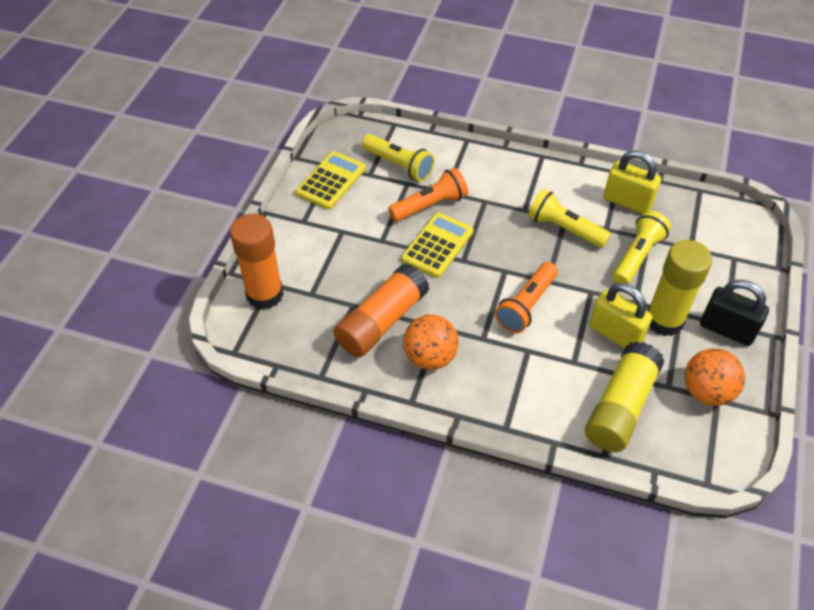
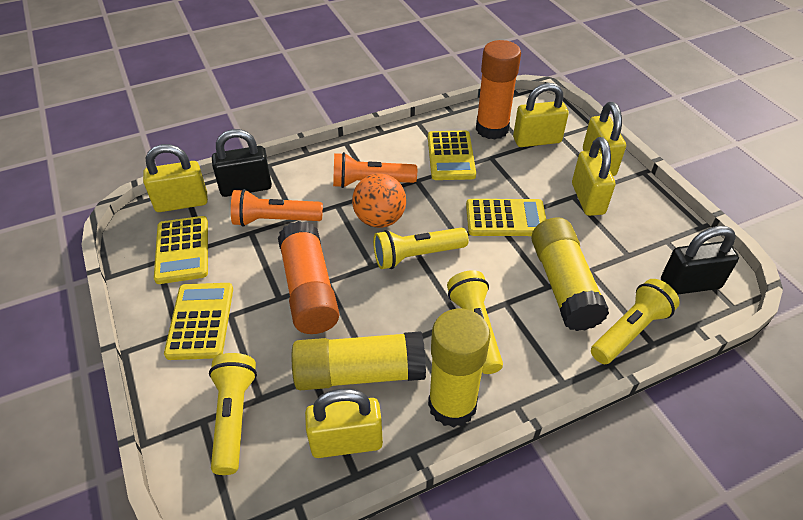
black padlock: [700,280,769,346] = 1 -> [212,129,272,197] [661,226,739,295] = 2
orange ball: [403,314,459,370] [685,349,745,406] = 2 -> [352,173,406,228] = 1
yellow calculator: [296,151,366,209] [402,213,474,278] = 2 -> [154,216,208,284] [164,283,233,360] [428,130,476,180] [466,199,546,236] = 4
yellow flashlight: [362,134,434,182] [528,189,611,248] [613,211,671,284] = 3 -> [209,353,257,475] [373,227,469,269] [447,270,503,374] [591,279,679,364] = 4
yellow glue stick: [585,341,665,452] [647,240,712,336] = 2 -> [292,331,426,390] [428,309,490,428] [531,217,609,331] = 3
yellow padlock: [589,283,653,348] [604,150,661,213] = 2 -> [143,144,208,212] [305,389,383,458] [513,83,569,147] [572,137,615,216] [583,102,626,176] = 5

